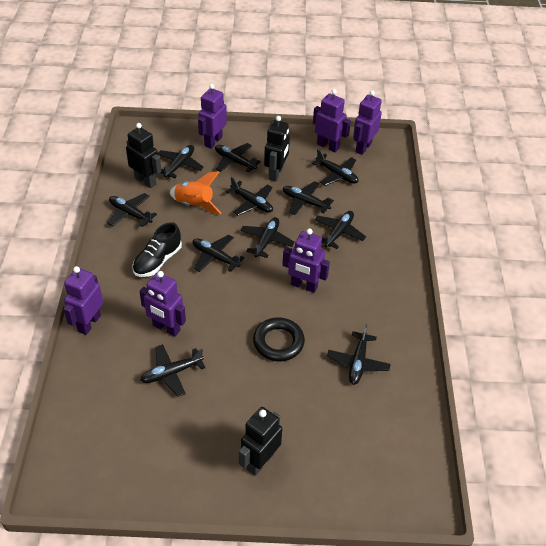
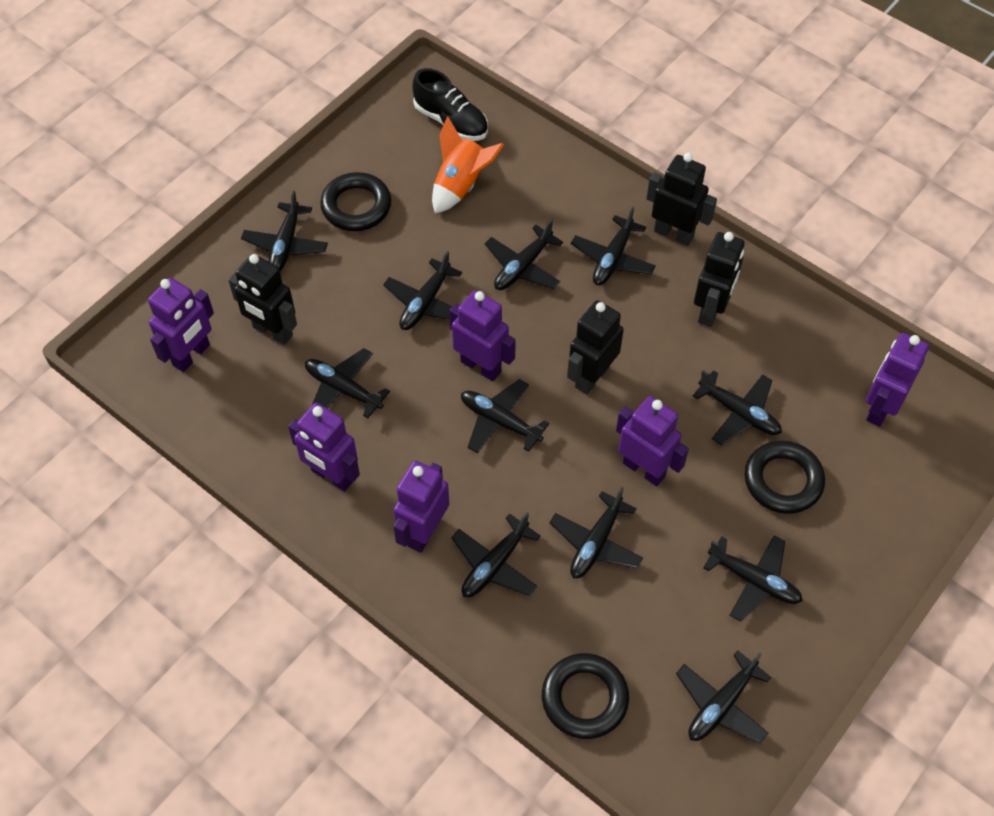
black ring: [253,317,305,362] = 1 -> [320,172,391,231] [542,653,629,739] [745,440,825,514] = 3
black robot: [126,123,161,188] [239,407,282,476] [264,116,290,181] = 3 -> [228,254,297,345] [567,300,624,395] [646,153,717,246] [694,232,745,327] = 4

